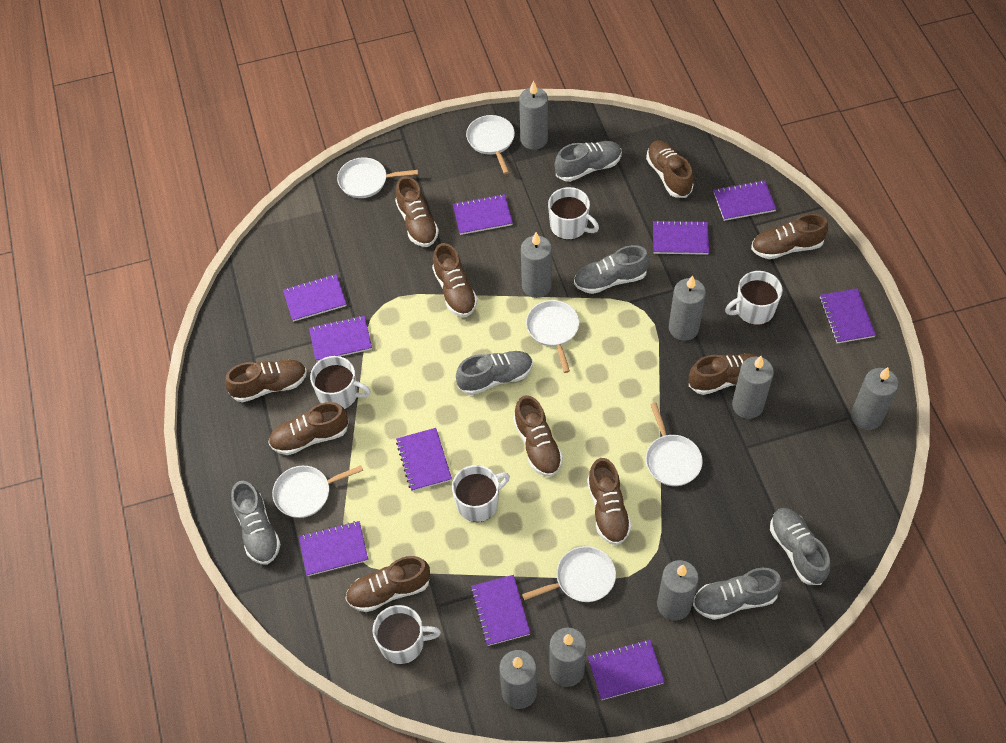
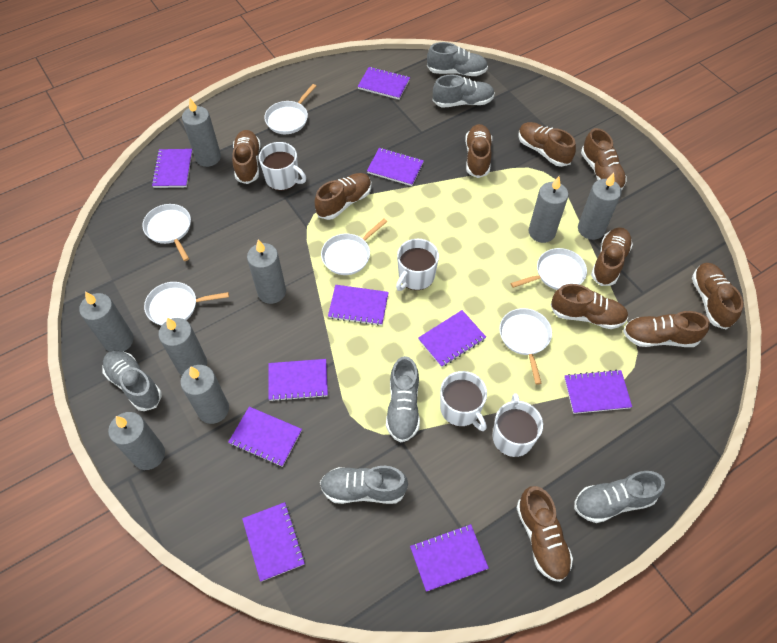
white mug: [310,356,371,409] [373,605,441,664] [452,465,510,522] [548,187,599,240] [725,271,783,325] = 5 -> [259,142,306,191] [396,239,439,291] [440,371,487,431] [493,393,543,457] = 4

